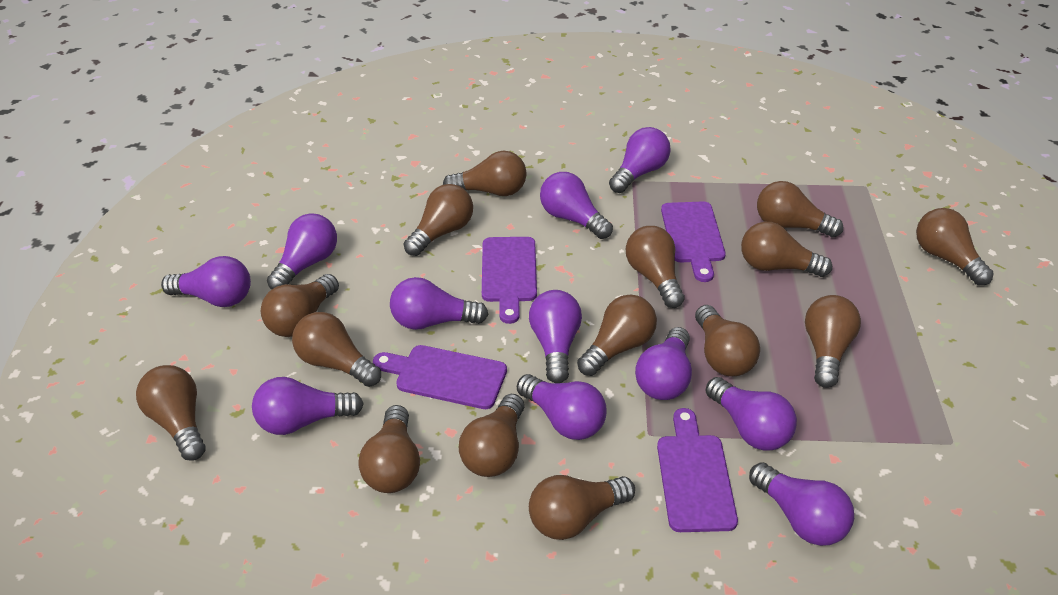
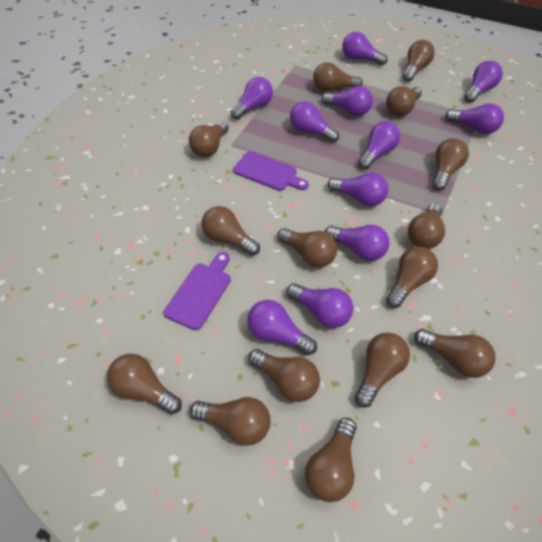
purple cutting board: [373,345,507,409] [482,237,537,324] [657,408,738,532] [661,201,726,282] = 4 -> [164,252,231,330] [233,151,309,191] = 2

